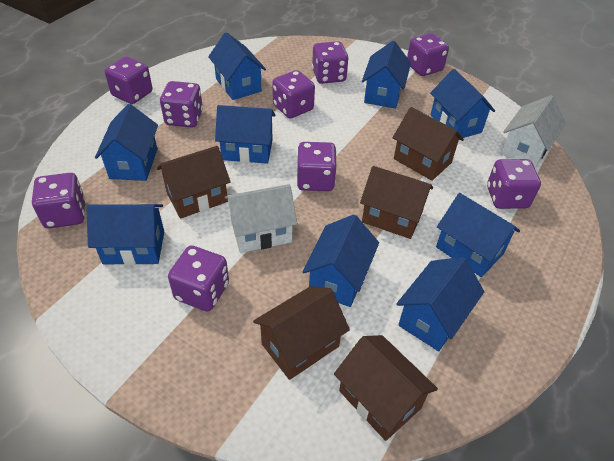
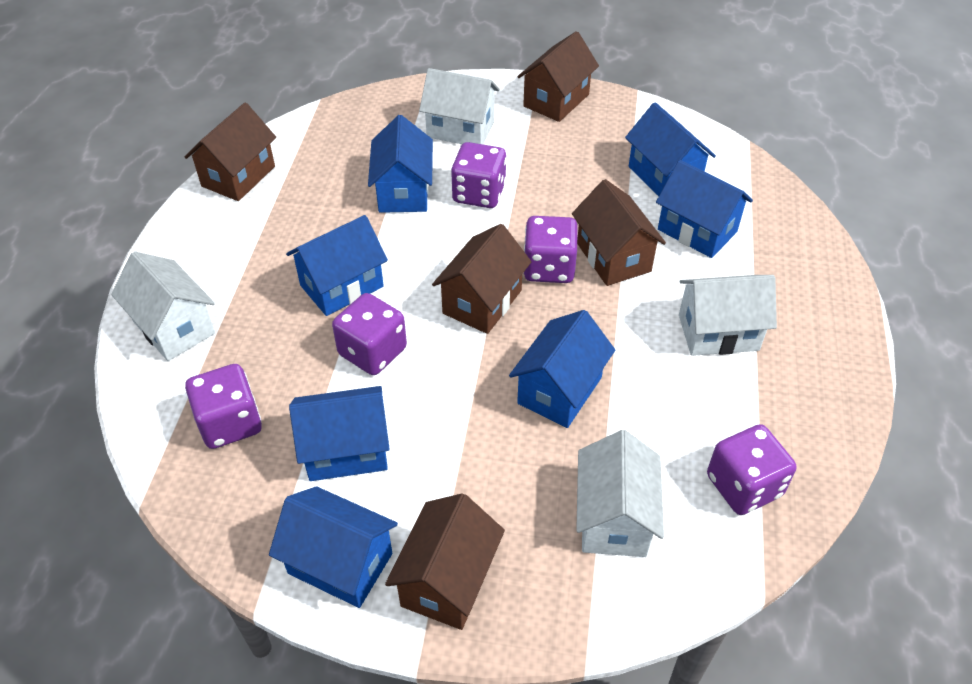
blue house: [86,204,164,265] [95,104,158,181] [208,32,266,100] [215,105,275,164] [302,215,379,307] [362,41,411,109] [396,257,484,351] [430,69,495,138] [436,193,520,277] = 9 -> [269,486,398,608] [286,215,388,316] [289,386,390,481] [368,115,433,213] [509,310,615,428] [625,102,716,196] [656,160,753,258] = 7
purple dice: [32,173,85,229] [105,56,153,104] [160,81,203,127] [168,246,229,311] [272,70,315,118] [297,142,337,191] [312,41,348,84] [407,33,449,76] [487,159,541,209] = 9 -> [185,364,262,449] [332,293,407,375] [451,142,506,208] [524,216,578,283] [707,424,796,515] = 5
white house: [225,184,297,253] [501,95,566,168] = 2 -> [111,252,215,361] [419,68,500,144] [576,430,664,557] [679,275,777,356] = 4

